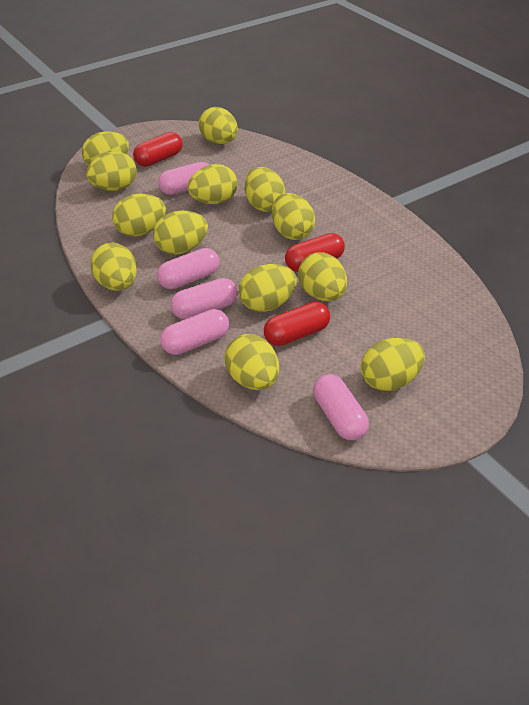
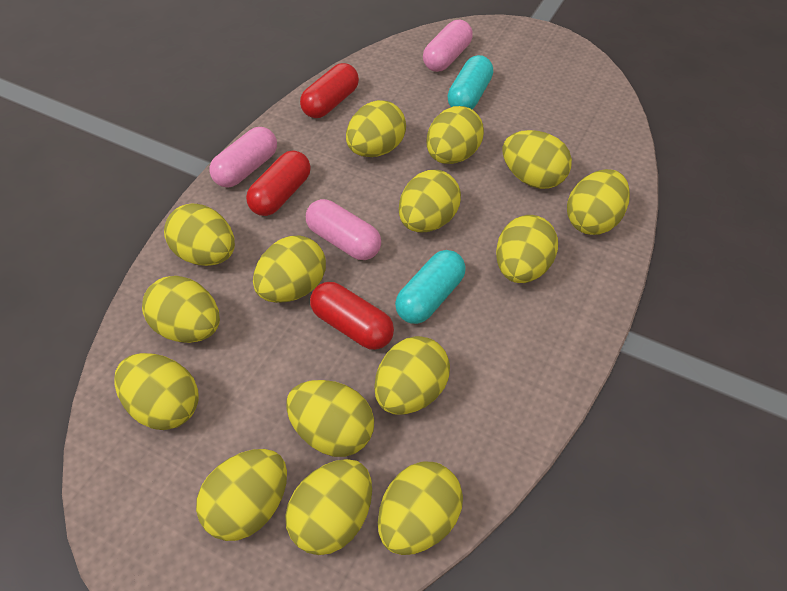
pink capsule: [157,248,220,289] [158,162,209,195] [160,309,229,355] [171,278,238,319] [313,374,369,440] = 5 -> [209,127,277,188] [306,199,381,260] [423,20,473,72] = 3
turquoise capsule: none = 0 -> [395,250,466,324] [447,55,493,109] = 2
yellow egg: [82,131,129,166] [86,151,137,191] [90,243,137,291] [112,194,166,237] [153,211,208,255] [187,164,237,204] [199,107,238,144] [225,334,279,390] [239,264,297,312] [245,167,285,212] [272,193,315,240] [298,252,347,301] [361,338,425,391] = 13 -> [115,353,198,430] [142,276,220,343] [164,204,235,266] [196,449,287,541] [253,235,326,303] [285,459,372,555] [286,380,374,457] [346,100,406,157] [374,336,450,415] [378,462,463,555] [399,170,461,233] [427,106,484,164] [496,215,558,283] [503,130,572,189] [567,169,630,235] = 15

